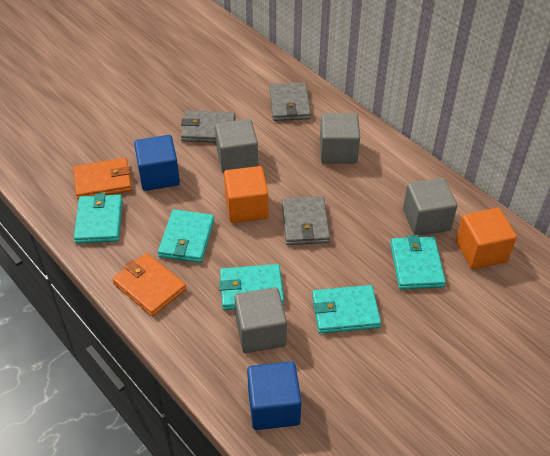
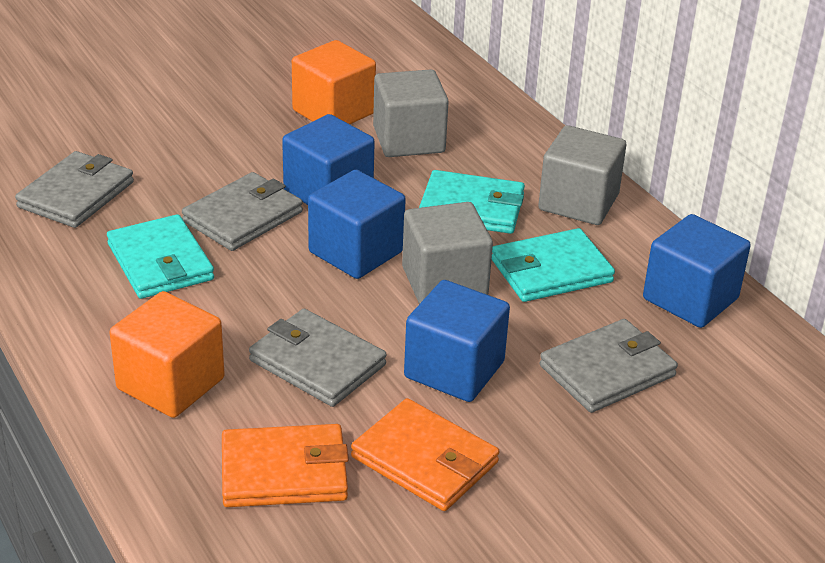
blue cube: [134,135,180,191] [247,361,302,430] = 2 -> [282,114,375,205] [308,170,406,279] [404,280,510,402] [643,214,751,328] = 4
grey cube: [215,119,258,173] [234,287,287,353] [320,113,360,164] [403,178,457,236] = 4 -> [373,69,449,157] [402,202,493,304] [538,125,626,225] = 3
grey wallet: [181,110,235,143] [269,82,311,121] [282,196,330,245] = 3 -> [15,151,134,228] [182,172,303,251] [249,309,387,407] [540,319,678,413] = 4
turquoise wallet: [74,193,123,243] [158,210,214,263] [219,264,284,310] [312,285,381,334] [390,235,446,289] = 5 -> [107,214,214,299] [419,170,525,234] [492,228,615,302] = 3

